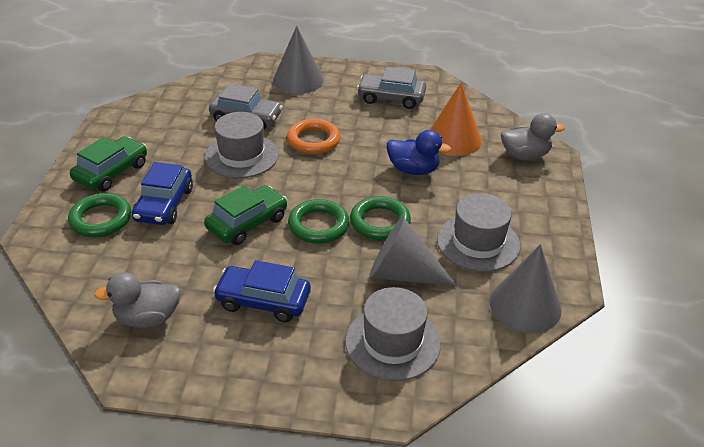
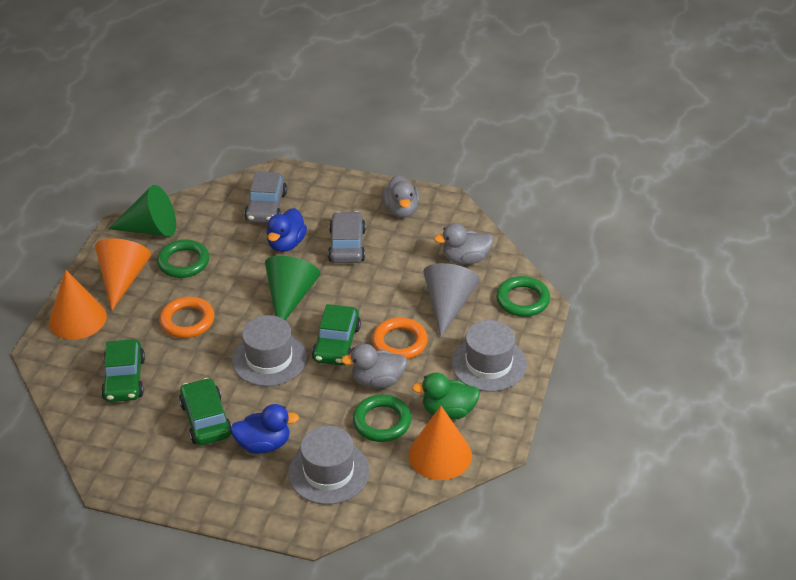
blue car: [132,162,193,225] [213,260,311,322] = 2 -> none = 0
blue duck: [387,130,451,175] = 1 -> [230,404,299,454] [266,208,307,252] = 2
green car: [70,136,147,192] [204,185,287,245] = 2 -> [101,339,145,402] [179,378,232,445] [312,304,361,365] = 3
green cone: none = 0 -> [108,185,176,237] [265,256,321,320] = 2
green duck: none = 0 -> [412,373,480,419] = 1
grey cone: [273,26,324,94] [369,217,457,286] [490,244,562,333] = 3 -> [423,263,480,337] = 1
grey duck: [94,272,181,328] [501,113,565,160] = 2 -> [341,344,407,389] [382,175,420,218] [434,223,493,265] = 3
orange cone: [430,82,482,156] = 1 -> [49,270,107,340] [95,238,151,311] [408,406,472,480] = 3
orange ring: [287,119,341,154] = 1 -> [160,297,214,338] [372,318,428,360] = 2

